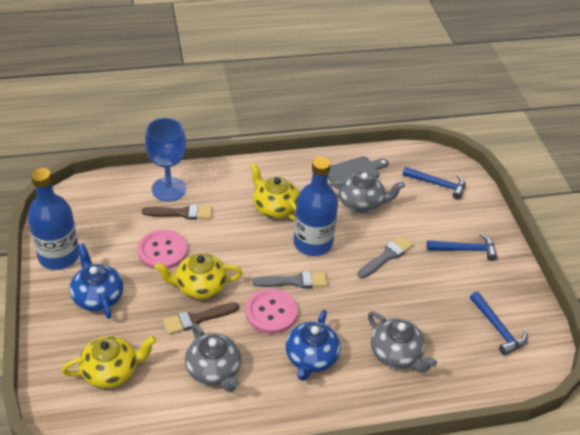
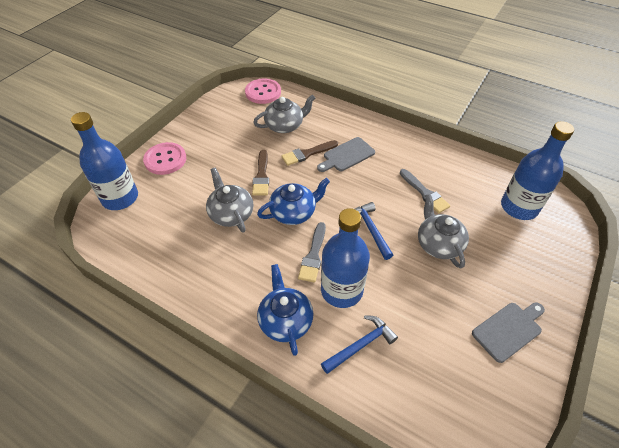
blue bottle: [28,168,79,270] [294,157,338,256] = 2 -> [71,112,138,210] [321,208,370,308] [501,121,574,220] = 3
blue goblet: [145,117,186,202] = 1 -> none = 0
blue hammer: [403,167,465,200] [427,233,497,261] [470,292,527,355] = 3 -> [321,316,398,374] [355,202,393,260] = 2
grey cutting board: [328,156,389,189] = 1 -> [317,137,375,172] [472,302,545,363] = 2
yellow teapot: [62,336,156,389] [154,253,243,299] [250,162,299,221] = 3 -> none = 0

